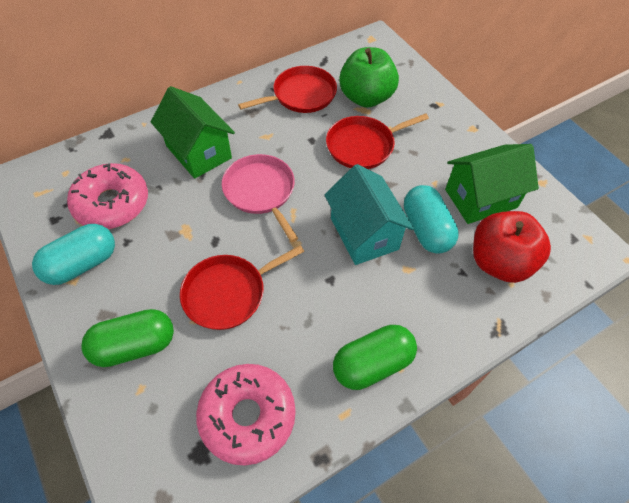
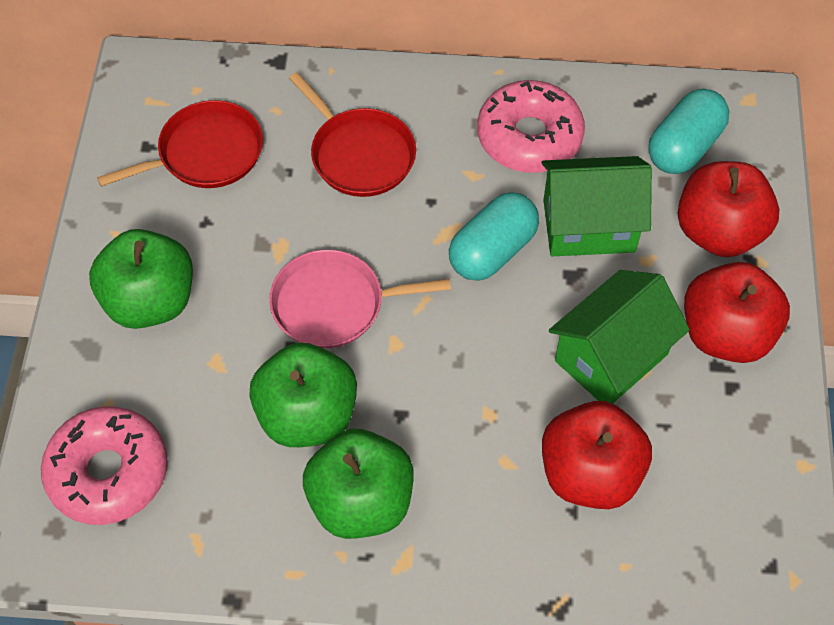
green apple: [339,47,399,108] = 1 -> [89,229,193,329] [249,343,357,447] [303,429,414,539] = 3
green capsule: [81,309,174,367] [333,325,417,390] = 2 -> none = 0
red apple: [473,211,551,283] = 1 -> [542,401,652,509] [678,161,779,257] [684,262,790,363] = 3
red pan: [180,245,305,330] [238,66,337,113] [326,113,429,169] = 3 -> [97,100,263,188] [289,72,416,197] = 2
turquoise house: [325,164,414,265] = 1 -> none = 0

